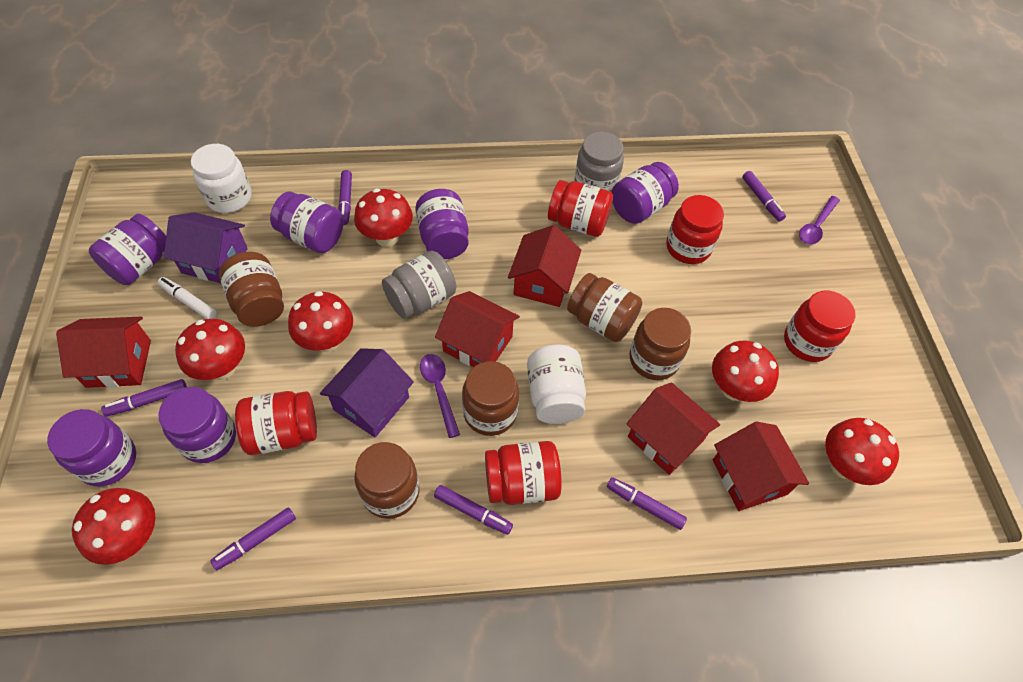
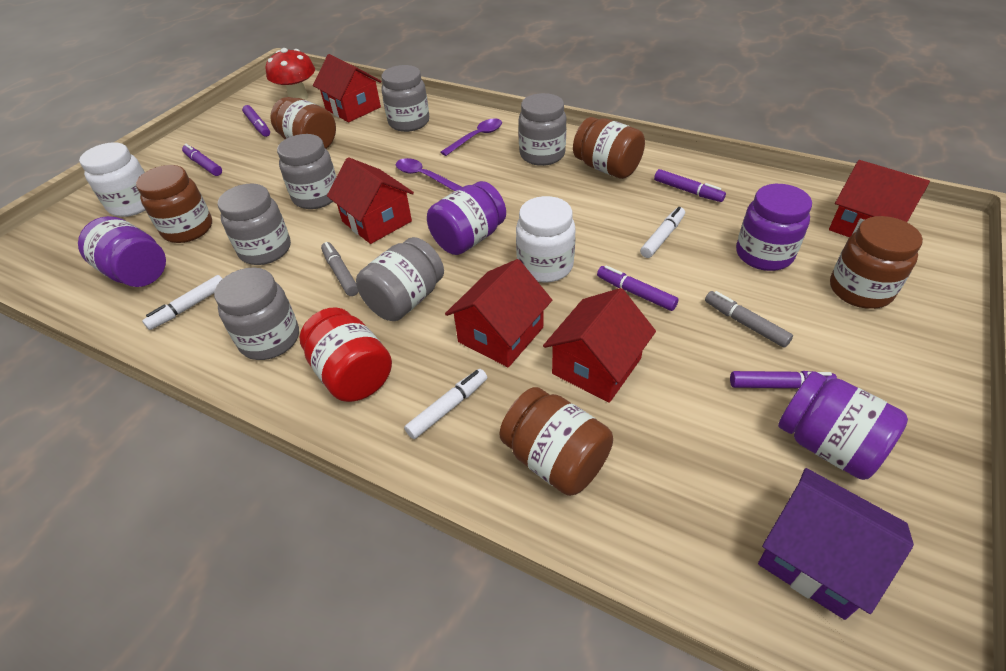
grey jar: [382,251,456,319] [574,132,624,192] = 2 -> [214,267,299,360] [218,184,291,265] [277,134,336,209] [356,237,444,321] [381,65,429,132] [518,93,567,166] = 6
grey marker: none = 0 -> [321,242,358,296] [705,291,793,348] = 2
purple house: [164,212,248,283] [320,348,414,438] = 2 -> [758,468,914,620] = 1
purple jar: [47,409,136,487] [89,214,166,285] [159,387,236,463] [270,192,343,253] [415,189,469,259] [612,162,679,224] = 6 -> [78,216,166,287] [427,181,506,255] [736,184,812,271] [778,371,908,480] = 4
purple marker: [101,379,187,417] [210,507,296,570] [338,170,352,225] [434,485,513,535] [607,477,687,530] [742,171,786,222] = 6 -> [182,144,222,176] [242,105,270,137] [597,265,679,311] [654,169,726,202] [730,371,837,388] = 5
red jar: [235,391,317,455] [485,441,562,505] [548,180,613,237] [666,195,724,264] [784,291,855,362] = 5 -> [300,307,392,402] = 1
red mushroom: [72,488,156,565] [175,319,245,380] [288,291,353,352] [354,188,413,247] [712,341,779,402] [825,418,899,485] = 6 -> [266,48,315,100] = 1
white marker: [158,277,217,319] = 1 -> [142,275,223,330] [404,369,487,439] [640,207,685,258] = 3

